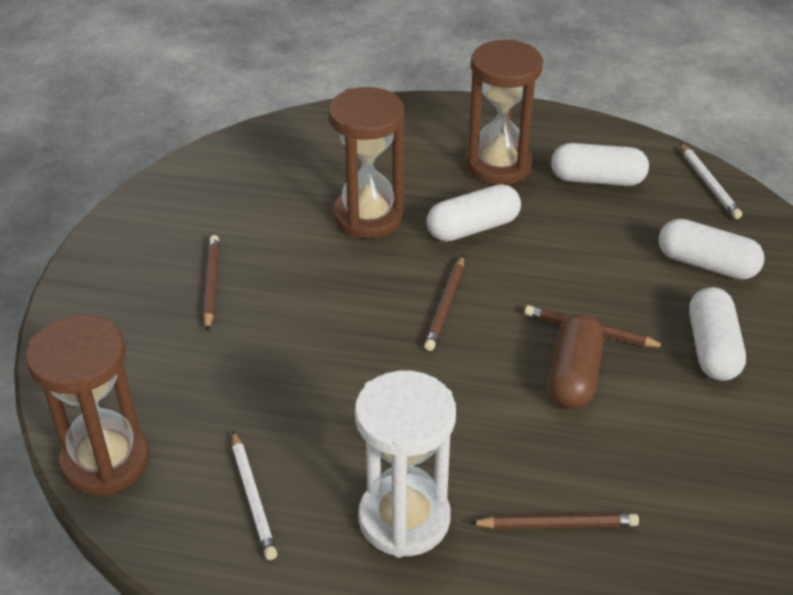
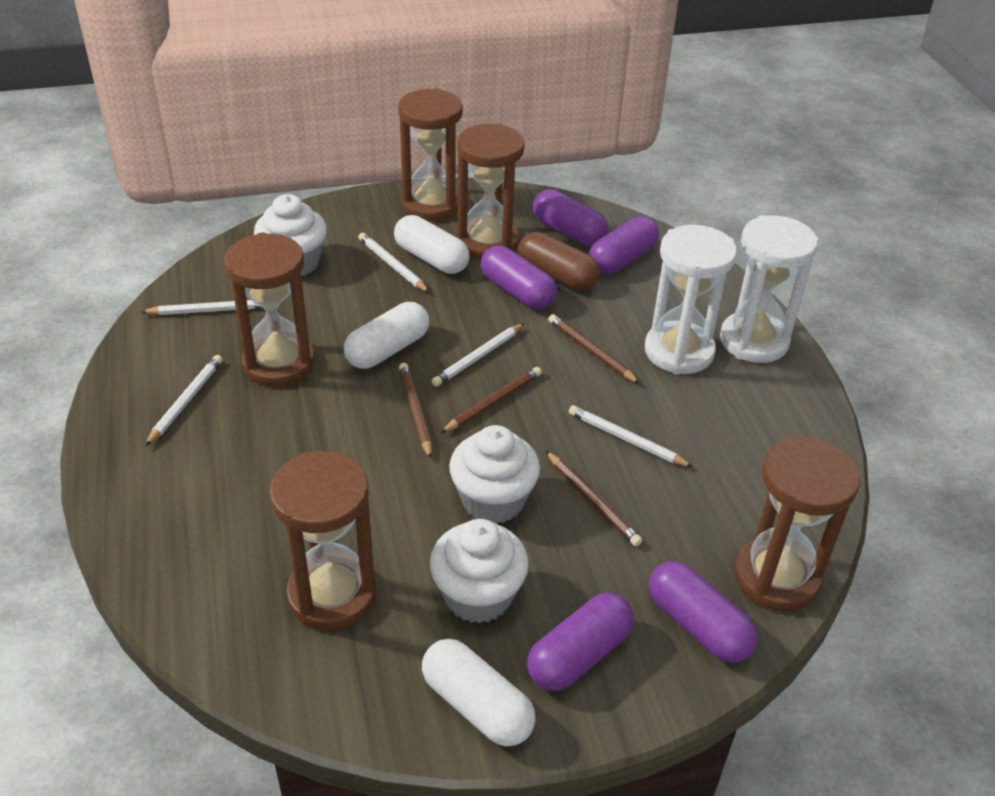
brown hourglass: [26,315,149,495] [328,87,405,239] [466,39,543,185] = 3 -> [224,232,315,387] [269,451,376,630] [398,88,463,221] [457,124,525,260] [734,437,861,612] = 5
purple capsule: none = 0 -> [481,246,557,309] [527,593,634,691] [533,189,608,246] [589,216,659,274] [649,561,758,663] = 5
white capsule: [427,184,521,242] [551,143,649,186] [659,219,765,280] [689,287,746,381] = 4 -> [344,302,429,369] [394,215,470,274] [422,639,535,747] = 3
white cupcake: none = 0 -> [254,194,327,276] [430,519,529,623] [449,425,540,524] = 3
white hourglass: [355,370,456,558] = 1 -> [645,225,737,375] [720,215,818,363] = 2
white pencil: [232,431,277,560] [680,143,742,219] = 2 -> [141,300,263,315] [145,355,222,446] [358,233,430,293] [432,323,524,387] [569,405,693,467] = 5

